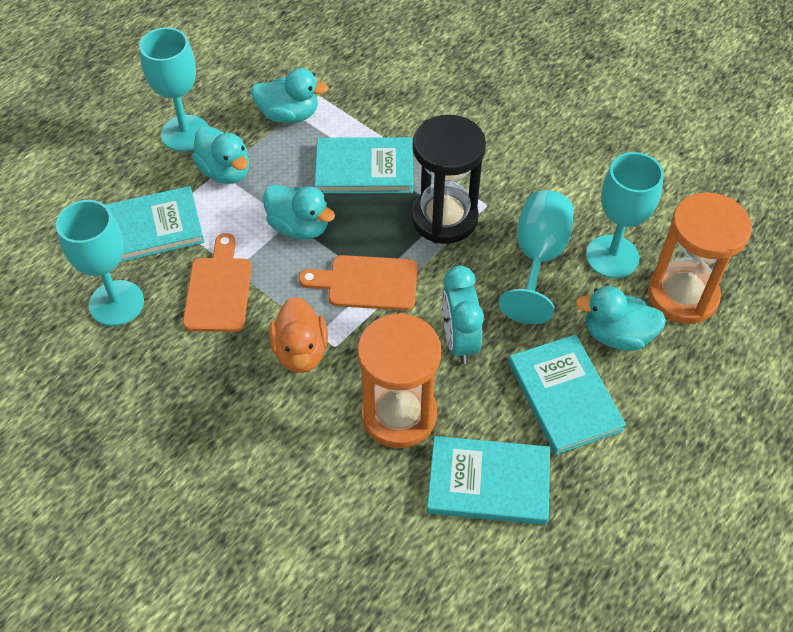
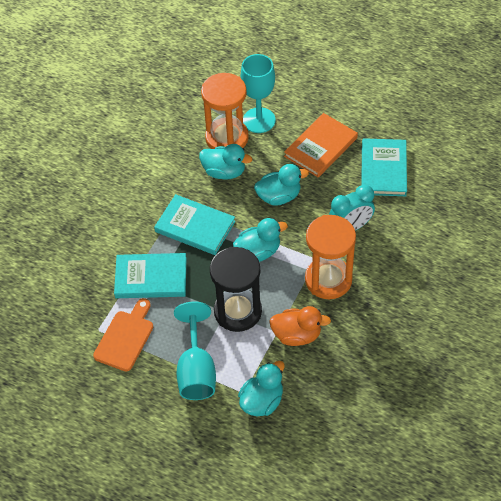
orange book: none = 0 -> [284,113,358,178] = 1
orange cutting board: [183,233,252,332] [299,255,418,310] = 2 -> [93,298,153,371] = 1
turquoise book: [106,186,204,262] [315,137,413,194] [427,436,550,525] [509,334,626,455] = 4 -> [114,253,186,298] [154,194,236,255] [361,138,407,196] = 3
turquoise goblet: [56,200,144,326] [139,27,208,152] [499,190,573,324] [586,152,664,278] = 4 -> [174,301,216,400] [240,54,276,133] = 2

